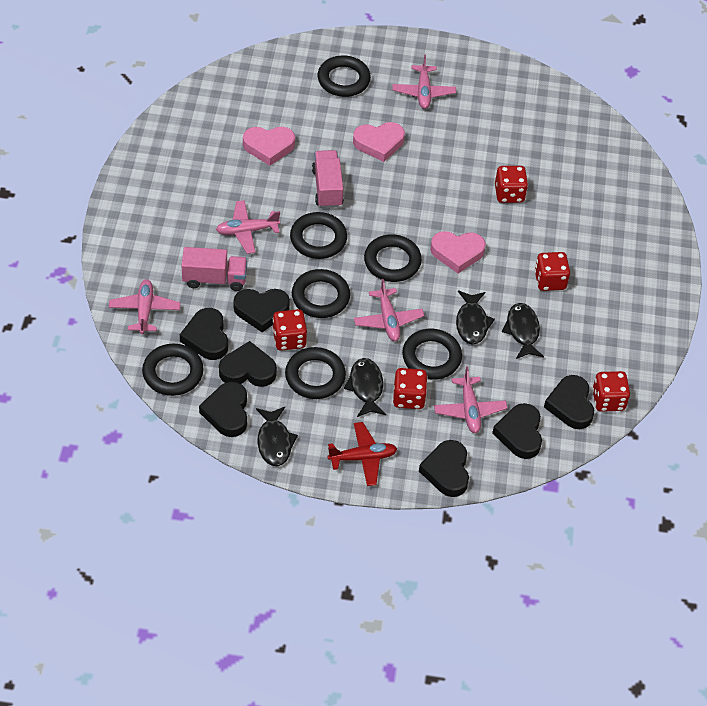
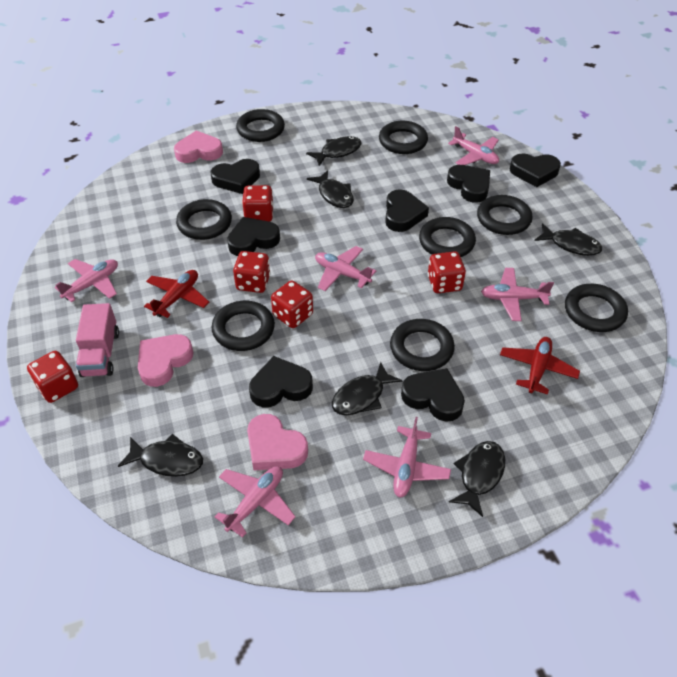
black fish: [256,407,298,466] [344,358,386,417] [456,290,495,344] [502,303,544,359] = 4 -> [118,434,203,477] [306,136,361,166] [307,170,354,208] [332,362,403,415] [449,441,505,517] [534,223,602,256] = 6
black ring: [142,344,204,396] [285,347,346,399] [290,212,347,259] [292,269,350,318] [318,56,371,97] [364,234,422,282] [402,329,462,380] = 7 -> [176,199,232,240] [211,301,275,351] [236,109,285,142] [379,121,428,154] [390,319,455,371] [419,217,476,257] [477,195,533,235] [565,284,628,332] = 8
pink plane: [109,279,181,334] [216,200,280,254] [354,279,425,341] [392,54,456,109] [434,367,507,433] = 5 -> [55,259,118,302] [215,466,296,538] [315,246,376,291] [363,417,451,498] [448,126,499,165] [481,268,554,321] = 6
pink truck: [181,247,247,291] [312,150,344,208] = 2 -> [76,303,119,377] = 1
red plane: [327,422,397,486] = 1 -> [144,270,209,318] [500,337,580,394] = 2

